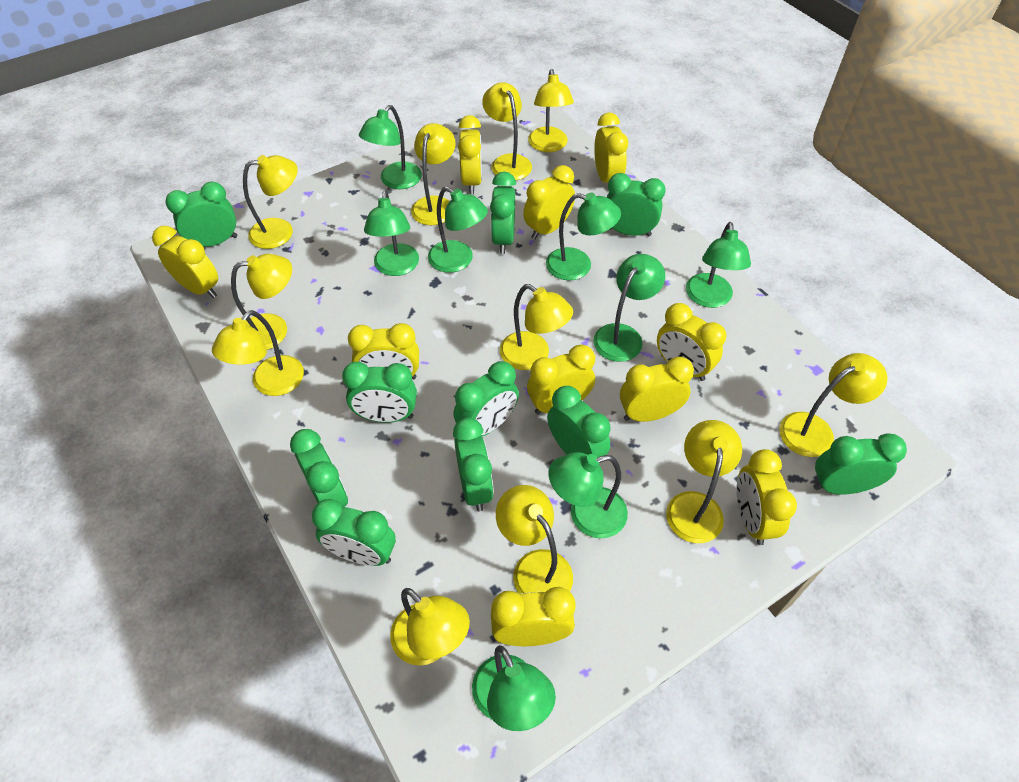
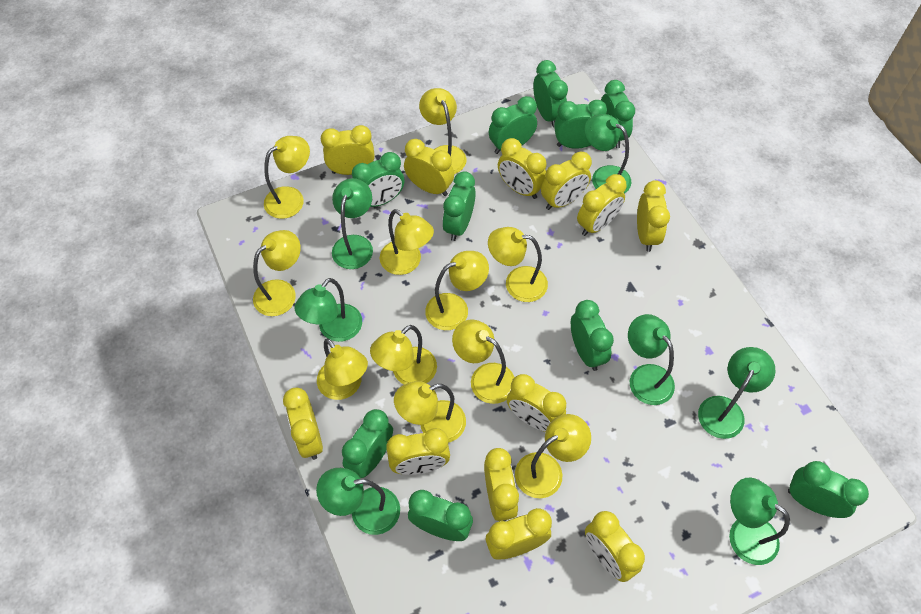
green lamp: [359,105,422,189] [364,190,419,276] [428,186,488,273] [472,645,556,731] [546,193,621,280] [549,452,628,539] [593,254,665,362] [686,222,751,308] = 8 -> [294,278,362,342] [316,468,400,535] [332,178,373,269] [584,114,631,194] [628,314,675,405] [698,347,775,439] [729,478,790,565] = 7
yellow clock: [152,226,218,298] [348,323,419,379] [458,115,482,194] [491,587,576,646] [523,165,575,239] [527,345,595,415] [594,112,628,183] [620,357,694,422] [657,303,726,381] [736,449,797,545] = 10 -> [283,388,323,460] [321,125,374,175] [386,428,450,475] [404,139,454,196] [484,448,519,521] [486,508,552,559] [498,138,547,199] [507,374,566,432] [541,151,592,210] [577,174,627,236] [585,511,645,582] [637,180,670,252] = 12

